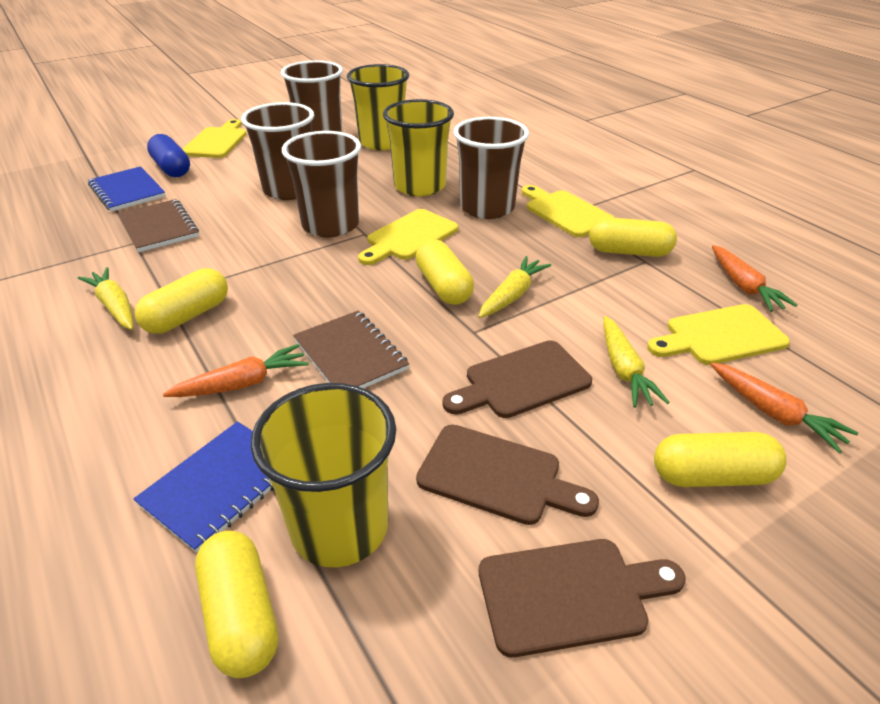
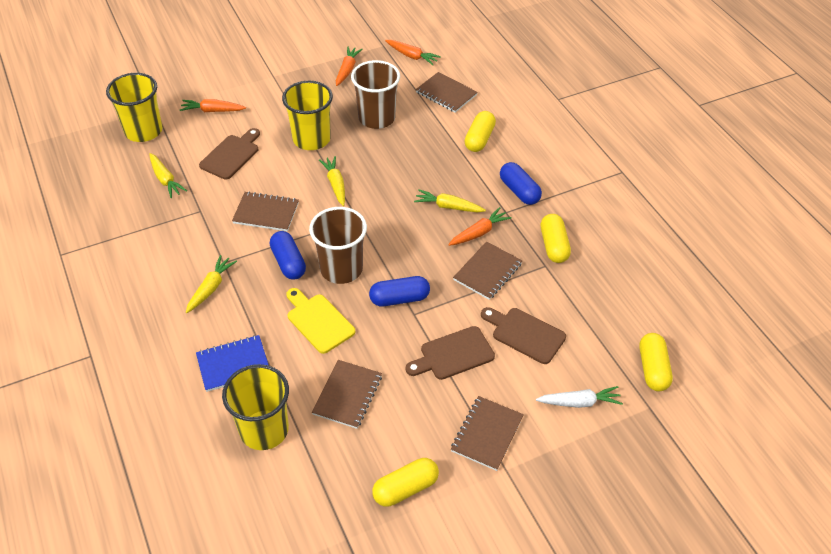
blue capsule: [147,134,190,177] = 1 -> [270,231,306,279] [369,276,430,306] [500,162,542,205] = 3
blue notebook: [88,166,166,212] [133,421,274,553] = 2 -> [196,335,269,392] = 1
brown cup: [241,102,314,200] [281,60,343,132] [282,131,361,237] [453,117,529,219] = 4 -> [309,207,367,284] [351,60,400,129] = 2
brown notebook: [119,199,199,252] [293,311,409,388] = 2 -> [232,191,299,231] [312,360,382,429] [416,72,478,113] [451,396,524,471] [453,241,522,300] = 5
orange carrot: [163,344,309,397] [710,362,858,453] [712,245,797,312] = 3 -> [180,99,246,112] [336,47,362,86] [385,40,441,65] [448,207,512,246] = 4
white carrot: none = 0 -> [536,386,623,408] = 1
yellow capsule: [134,268,228,334] [195,531,278,678] [415,239,474,305] [589,217,677,257] [654,432,786,487] = 5 -> [372,458,439,507] [464,111,496,152] [541,214,571,263] [640,333,673,391] = 4
yellow carrot: [78,267,133,330] [478,256,551,318] [603,316,670,408] = 3 -> [149,153,187,198] [185,255,237,313] [319,156,345,206] [414,189,486,212] = 4
yellow cutting board: [182,119,247,158] [358,209,458,265] [522,185,614,237] [647,304,790,365] = 4 -> [286,288,355,354] = 1

